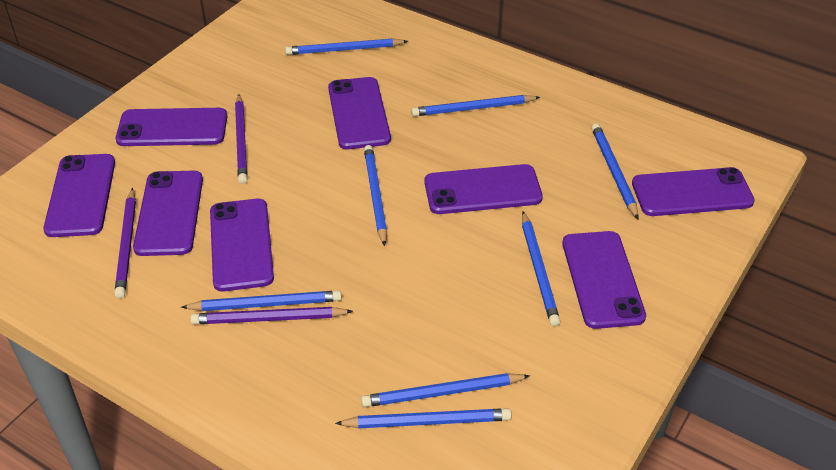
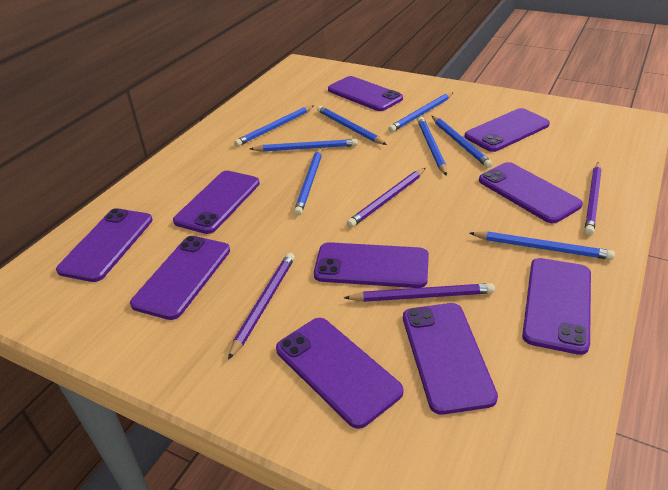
purple pencil: [114,188,136,298] [190,307,353,324] [235,94,248,184] = 3 -> [228,253,295,360] [344,283,495,302] [347,168,426,228] [585,162,602,235] = 4
purple phone: [43,154,115,237] [116,108,228,146] [133,171,203,256] [210,199,274,291] [328,77,391,149] [424,164,543,214] [562,231,646,329] [632,167,755,216] = 8 -> [56,208,153,282] [130,236,230,320] [173,171,260,234] [276,318,404,429] [314,242,429,288] [328,76,403,111] [403,303,498,415] [465,108,550,152] [479,162,583,223] [522,258,591,355] = 10

